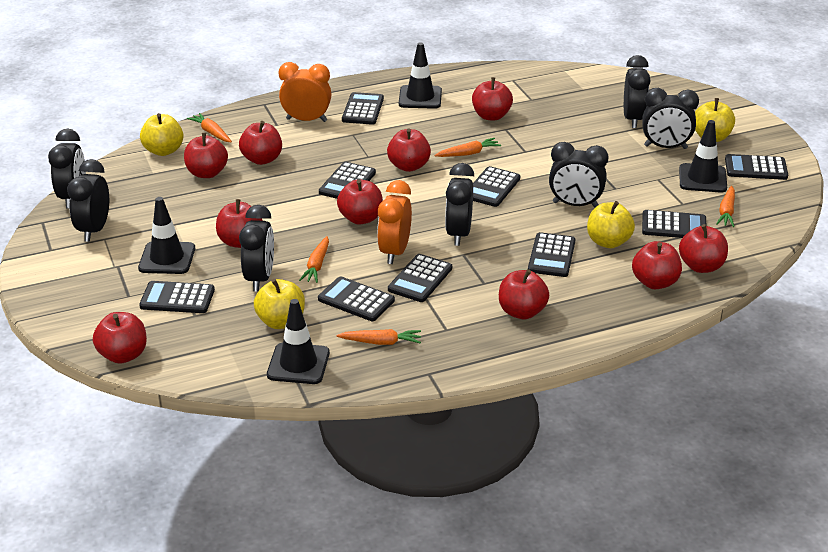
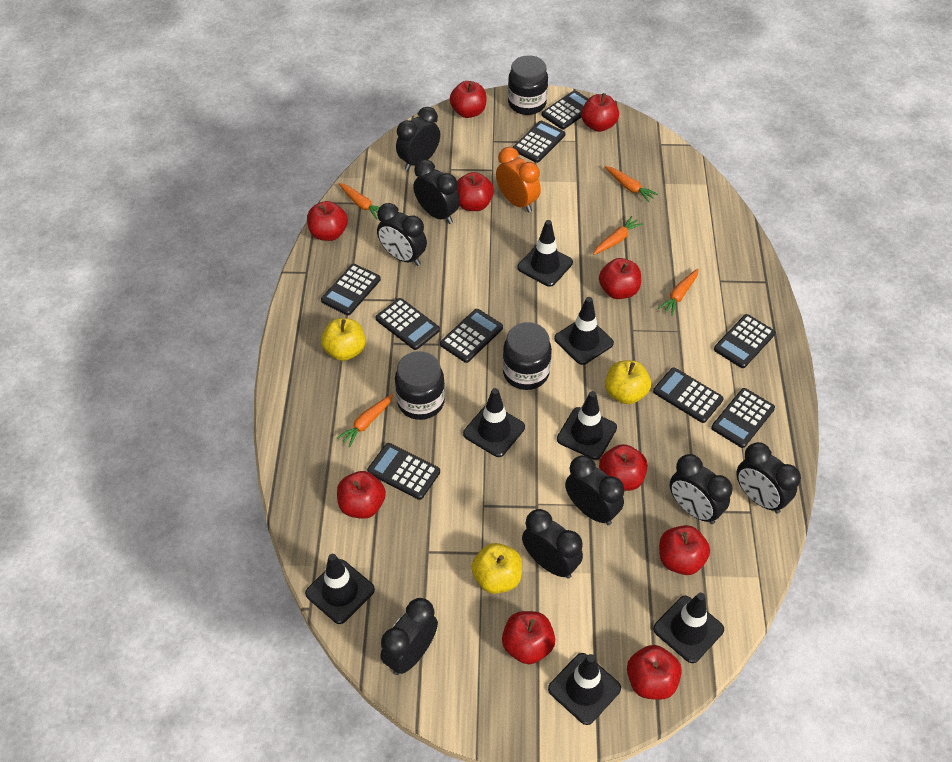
black clock: [48,129,86,208] [67,159,109,242] [239,205,274,291] [445,163,474,246] [549,142,608,208] [624,55,651,128] [642,88,699,149] = 7 -> [377,203,427,266] [381,598,438,675] [396,107,440,171] [413,160,460,224] [522,509,583,579] [565,455,624,525] [670,454,733,524] [736,442,801,513] = 8
black jar: none = 0 -> [395,351,445,420] [502,322,552,390] [508,55,548,115] = 3
black traffic cone: [138,197,195,274] [267,299,330,384] [399,42,442,109] [679,120,727,193] = 4 -> [305,554,375,624] [463,388,525,457] [518,220,573,287] [548,653,621,725] [554,297,614,365] [557,391,617,460] [653,593,724,663] = 7
orange clock: [279,62,331,122] [377,180,412,264] = 2 -> [496,147,541,213] = 1
yellow apple: [140,113,184,156] [254,279,305,329] [587,201,635,248] [695,98,735,142] = 4 -> [321,318,365,361] [471,543,522,594] [605,360,651,404] = 3

